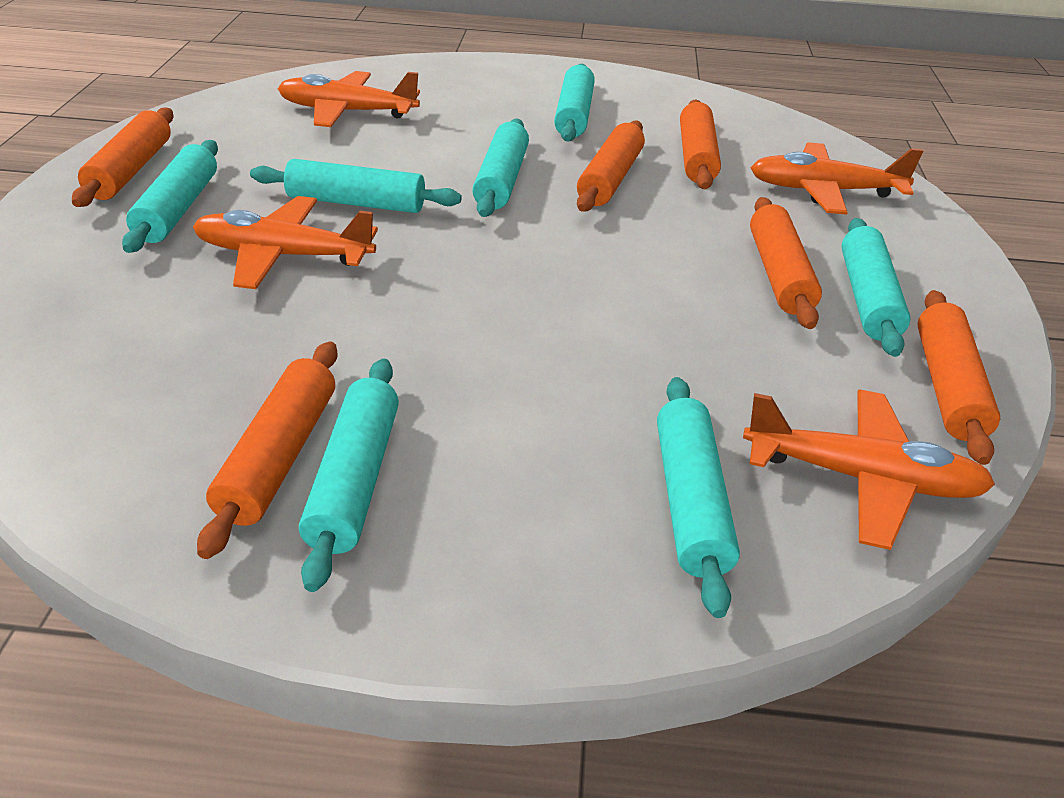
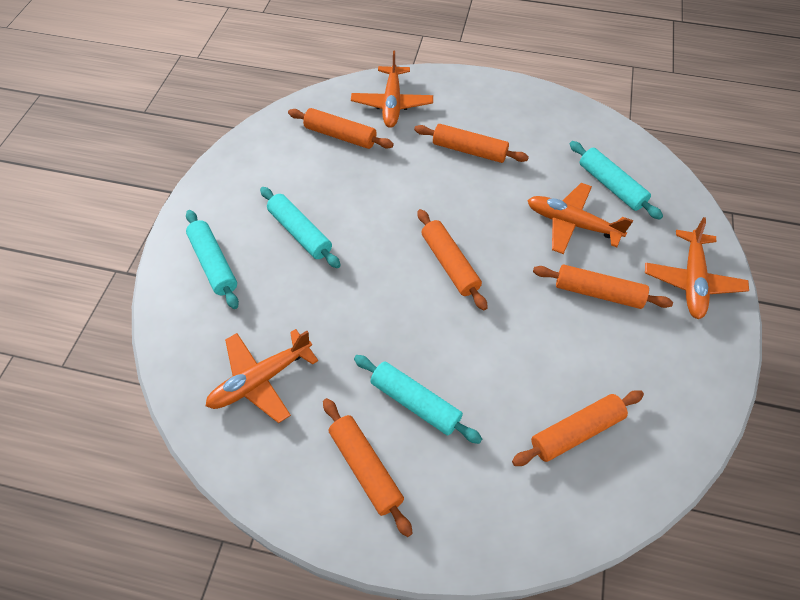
turquoise rolling pin: [122,140,218,253] [250,159,462,213] [299,359,399,592] [472,119,529,217] [554,64,595,142] [657,377,740,618] [841,218,910,357] = 7 -> [186,210,239,309] [260,187,341,268] [354,355,482,444] [570,141,663,220] = 4

